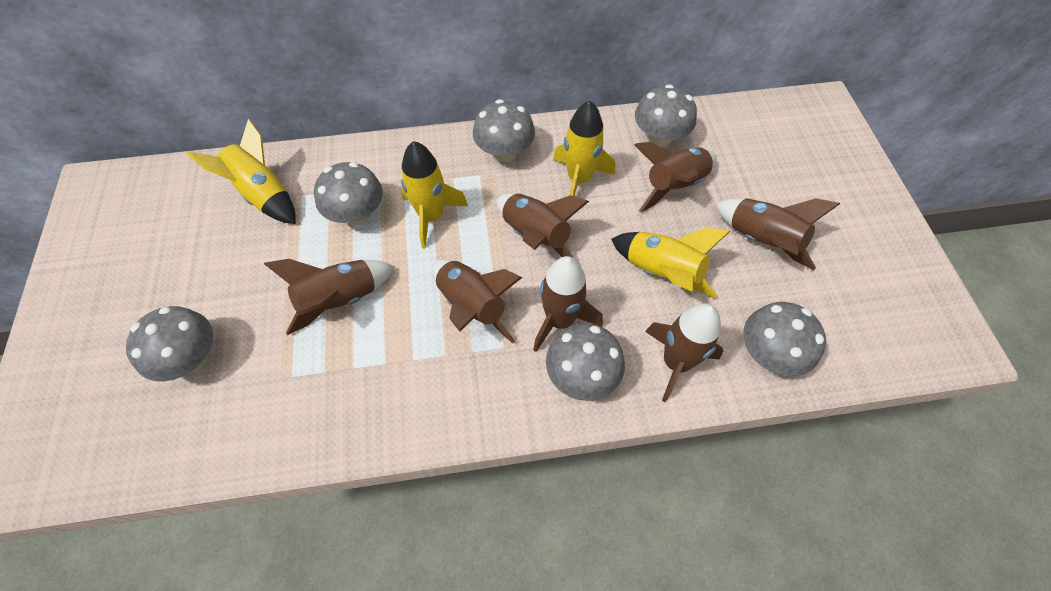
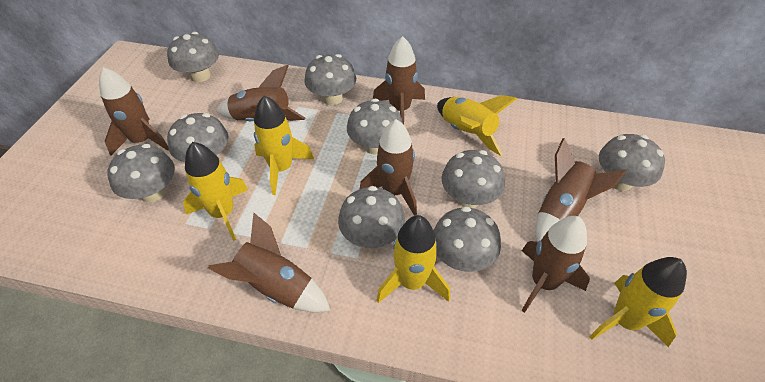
grey mushroom: [126,306,213,382] [314,162,383,225] [473,99,535,162] [546,323,625,401] [635,84,697,147] [743,302,826,377] = 6 -> [107,144,175,203] [167,32,219,82] [167,113,228,162] [304,54,356,105] [338,186,405,248] [347,99,403,155] [433,206,501,272] [441,150,505,208] [599,134,665,191] = 9
yellow rocket: [187,119,296,224] [401,141,468,249] [553,100,615,196] [611,227,730,299] = 4 -> [183,142,248,241] [254,95,314,195] [377,215,450,303] [437,95,517,156] [589,257,687,347] = 5

